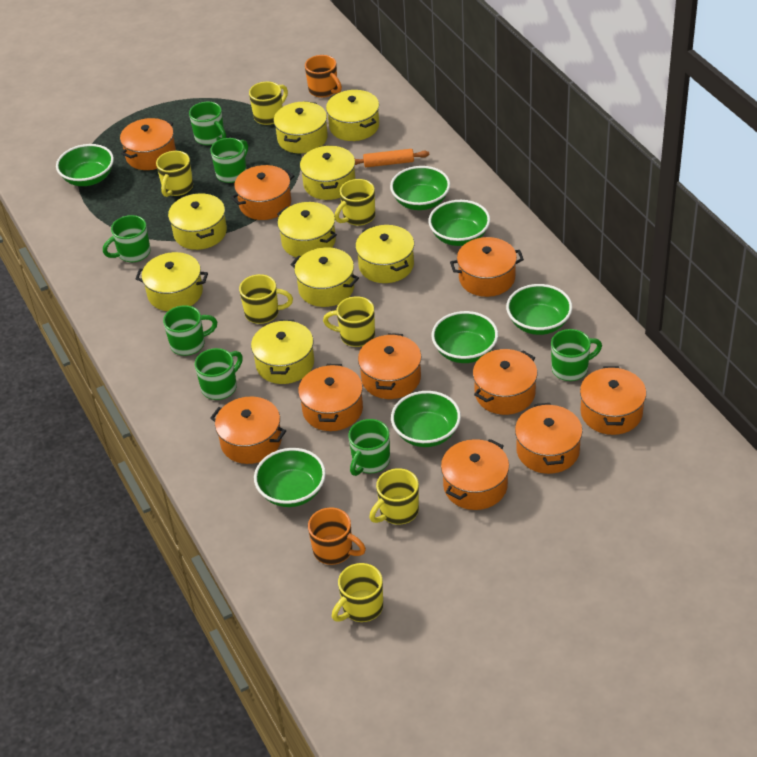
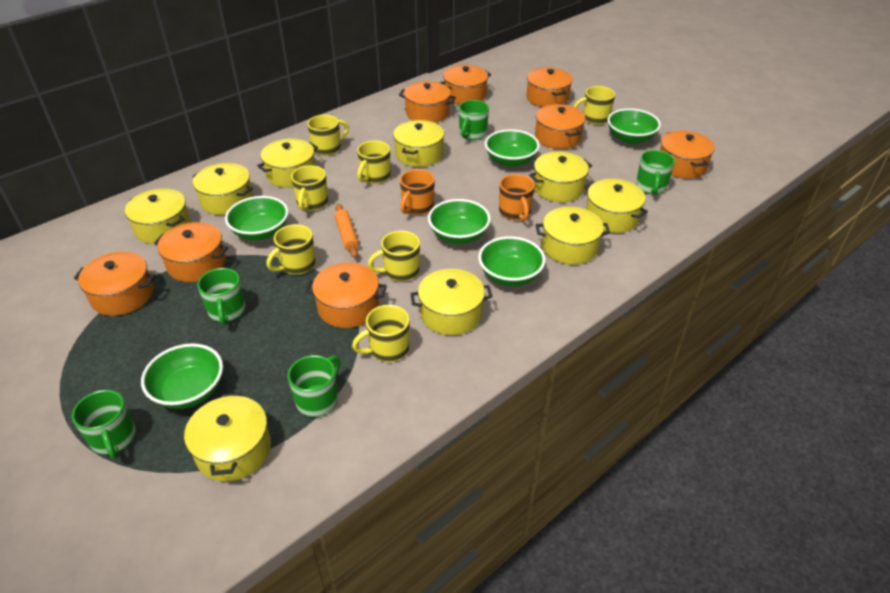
green bowl: [56,144,114,186] [254,448,326,507] [390,166,450,210] [391,391,461,447] [428,200,490,246] [432,311,498,363] [506,284,572,335] = 7 -> [141,343,223,409] [225,196,289,240] [428,199,491,244] [478,236,546,286] [485,129,540,167] [607,108,661,144] = 6
green mug: [103,215,151,262] [163,305,217,356] [189,102,226,145] [195,348,243,400] [210,138,248,183] [348,419,390,476] [551,329,602,381] = 7 -> [72,390,136,459] [197,268,246,325] [288,355,340,417] [459,100,489,140] [636,150,675,195] = 5
orange pot: [120,118,176,170] [210,396,286,464] [231,165,294,220] [298,364,363,431] [358,333,421,399] [441,439,509,510] [450,237,524,297] [473,349,537,415] [515,403,582,474] [580,366,646,435] = 10 -> [74,251,155,316] [154,222,228,282] [305,262,387,328] [399,81,456,123] [440,65,491,105] [526,67,573,107] [535,104,586,149] [660,131,715,179] = 8

